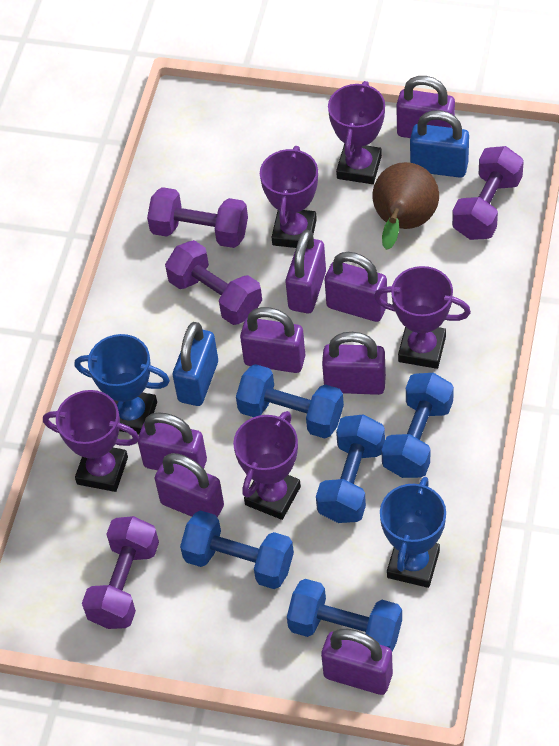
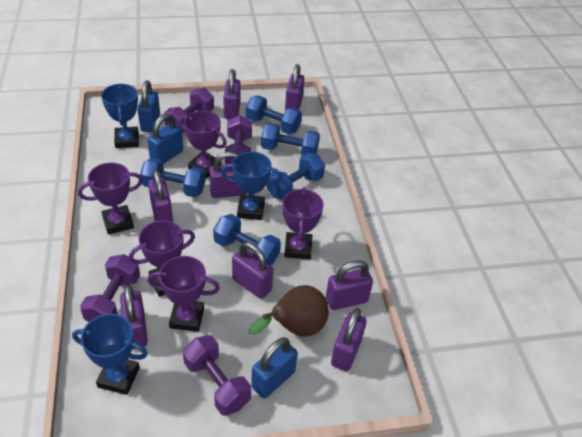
blue padlock: [173,322,218,406] [410,110,469,178] = 2 -> [138,80,160,132] [147,114,183,164] [251,337,298,398] = 3
blue trophy: [75,334,170,435] [380,477,446,588] = 2 -> [72,314,148,395] [101,84,139,148] [221,152,282,220] = 3

